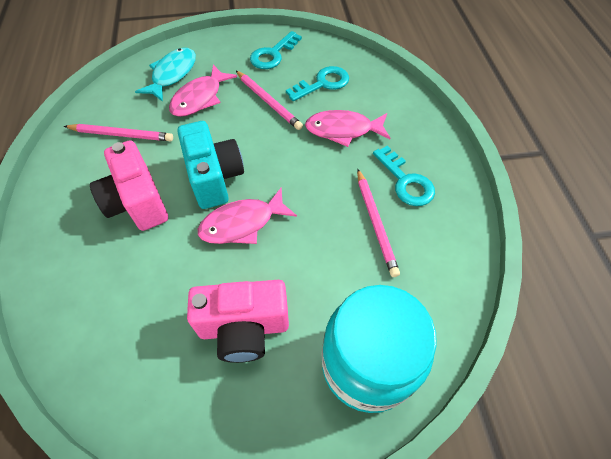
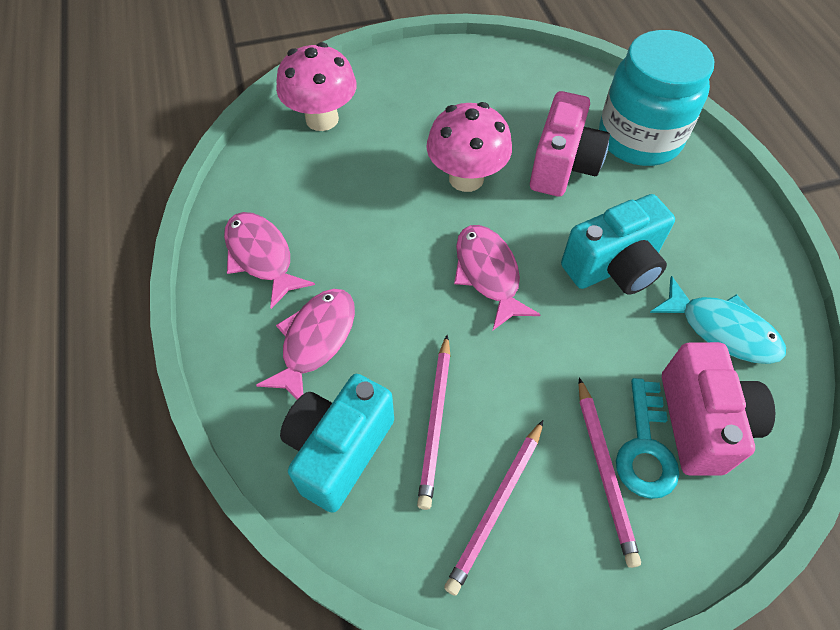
pink mushroom: none = 0 -> [276,42,357,131] [426,102,512,192] = 2
turquoise camera: [177,121,244,209] = 1 -> [280,374,394,513] [561,194,675,295] = 2
turquoise key: [250,31,302,69] [286,66,349,101] [373,146,435,206] = 3 -> [616,378,679,499] = 1

